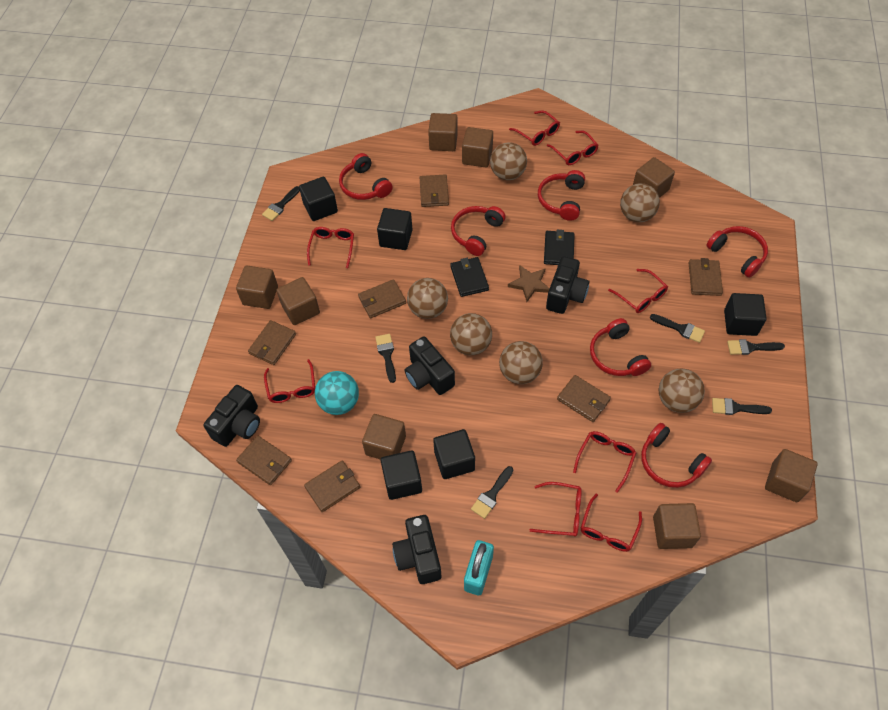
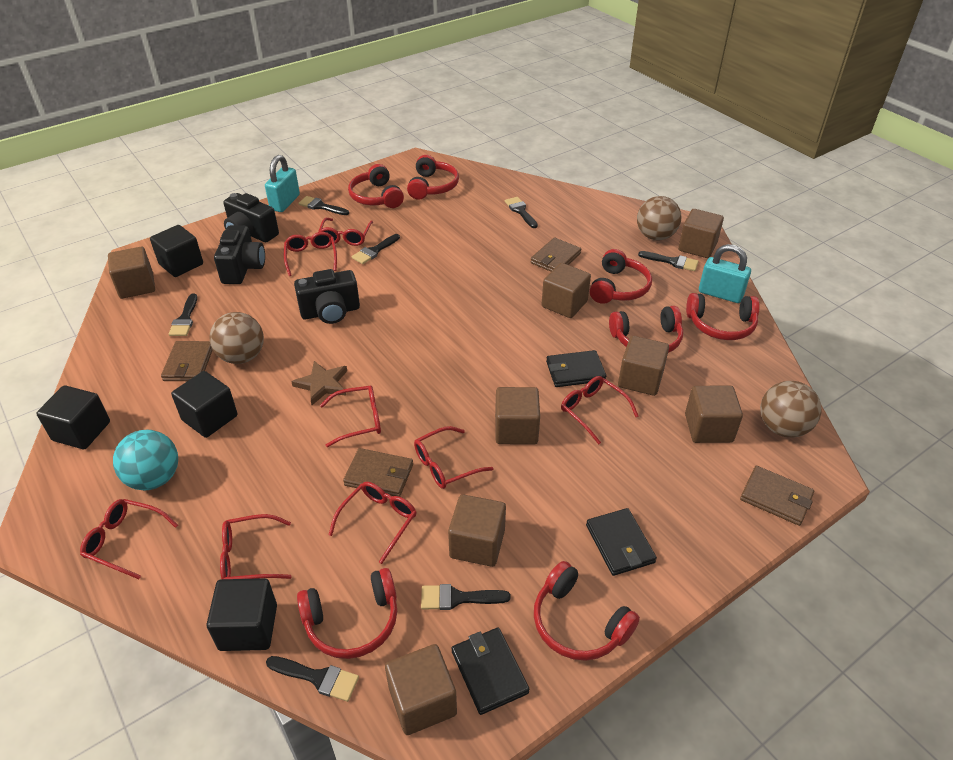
black brush: [262,186,300,221] [375,334,396,383] [471,466,513,519] [650,314,705,343] [712,398,772,415] [727,339,785,355] = 6 -> [169,293,197,336] [266,656,359,702] [298,196,349,215] [352,234,400,264] [421,584,511,610] [505,197,538,228] [638,251,699,271] = 7
black camera: [203,385,260,447] [392,515,441,584] [405,336,455,395] [546,256,589,314] = 4 -> [214,225,265,284] [223,193,279,242] [294,269,360,324] = 3
black cube: [299,177,338,221] [377,208,413,250] [380,450,422,500] [433,429,475,479] [724,293,767,336] = 5 -> [36,385,110,449] [150,225,203,277] [171,371,238,438] [207,578,277,651] = 4
black wallet: [450,257,489,297] [544,230,575,265] = 2 -> [452,628,529,715] [546,350,606,387] [586,508,657,576] = 3
brown ball: [407,278,448,319] [450,313,492,355] [490,142,527,180] [499,341,543,384] [620,183,660,222] [658,369,705,413] = 6 -> [209,312,264,364] [637,196,681,240] [760,381,822,438] = 3
brown wallet: [236,436,292,485] [248,320,296,365] [304,460,360,512] [358,279,406,318] [420,174,449,207] [557,375,611,422] [689,258,723,296] = 7 -> [161,341,213,381] [343,448,413,497] [530,237,581,272] [740,466,814,526] = 4
red headphones: [339,153,393,200] [451,206,506,256] [538,170,585,221] [590,318,651,376] [641,423,712,488] [707,226,768,278] = 6 -> [297,568,397,659] [348,164,404,208] [407,155,459,200] [534,561,640,661] [589,249,652,304] [609,306,683,353] [686,293,760,340] = 7
turquoise padlock: [464,540,494,595] = 1 -> [265,155,300,212] [699,244,751,303] = 2

